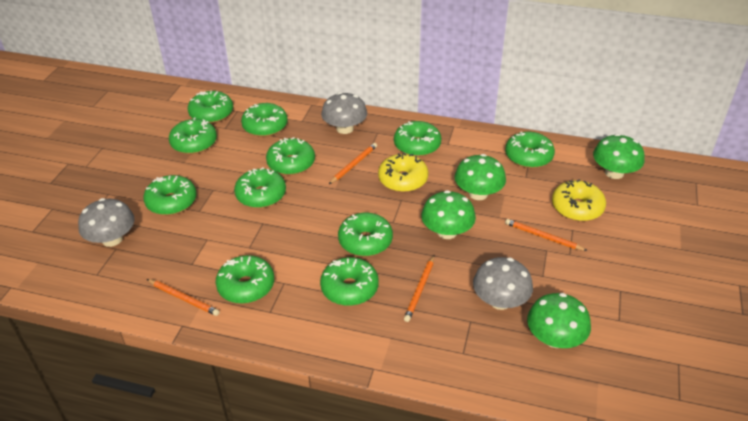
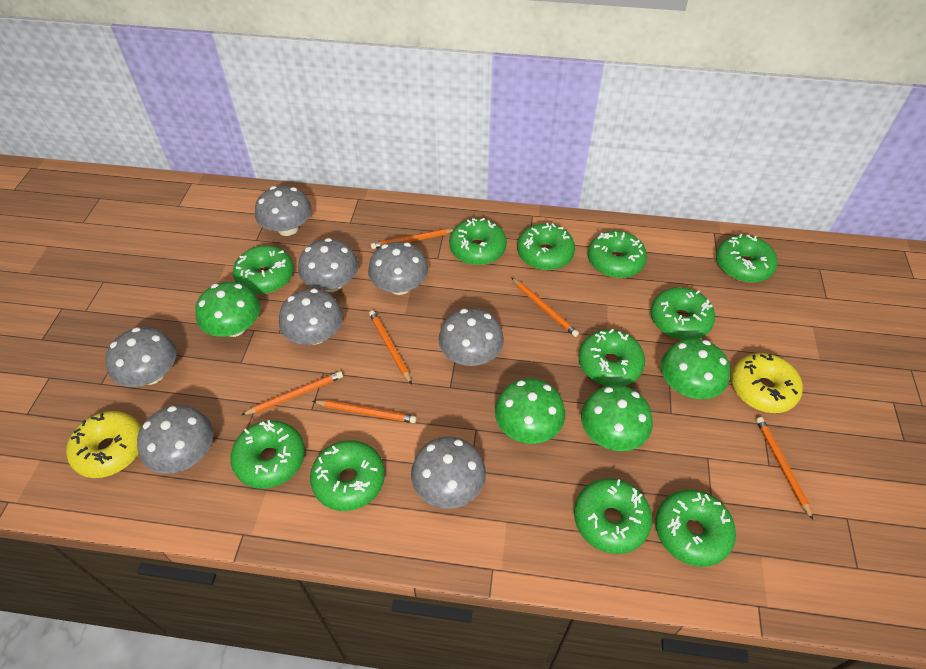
grey mushroom: [78,198,135,247] [321,92,367,134] [473,257,533,310] = 3 -> [105,327,177,387] [137,405,213,474] [255,186,312,236] [279,289,343,345] [298,238,358,292] [368,242,428,295] [411,436,486,509] [439,308,504,366] = 8
orange pencil: [147,279,220,316] [329,143,377,184] [404,255,434,322] [505,219,588,251] = 4 -> [241,371,343,415] [313,400,417,423] [369,310,412,384] [371,229,454,249] [512,278,579,337] [756,417,813,520] = 6

